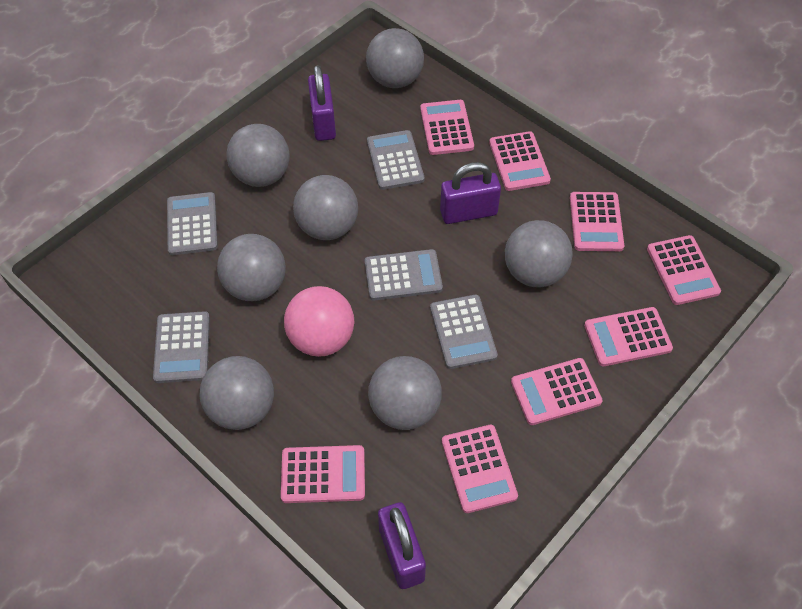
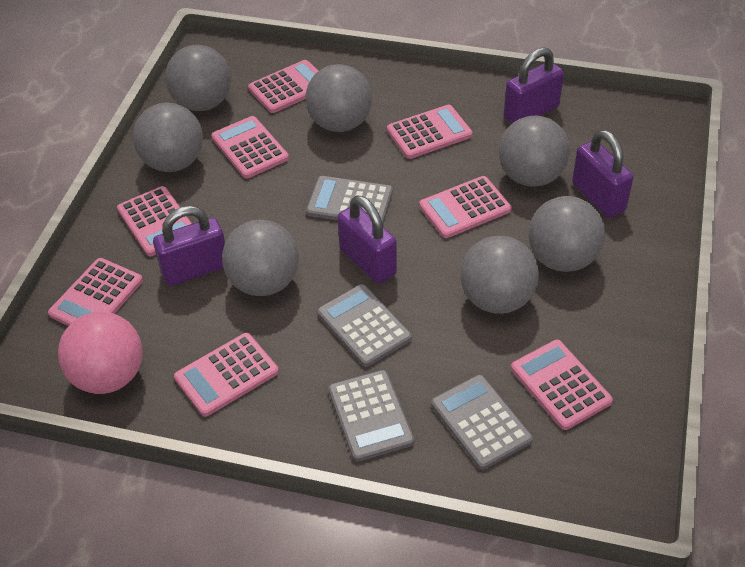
grey calculator: [153,311,210,383] [167,192,218,255] [365,249,443,301] [367,130,425,190] [430,295,498,369] = 5 -> [306,176,393,224] [317,284,412,367] [329,370,414,462] [431,375,533,470] = 4
purple padlock: [308,65,336,141] [378,502,426,589] [440,162,501,224] = 3 -> [153,206,225,286] [337,195,397,284] [504,47,564,124] [572,130,634,218] = 4

